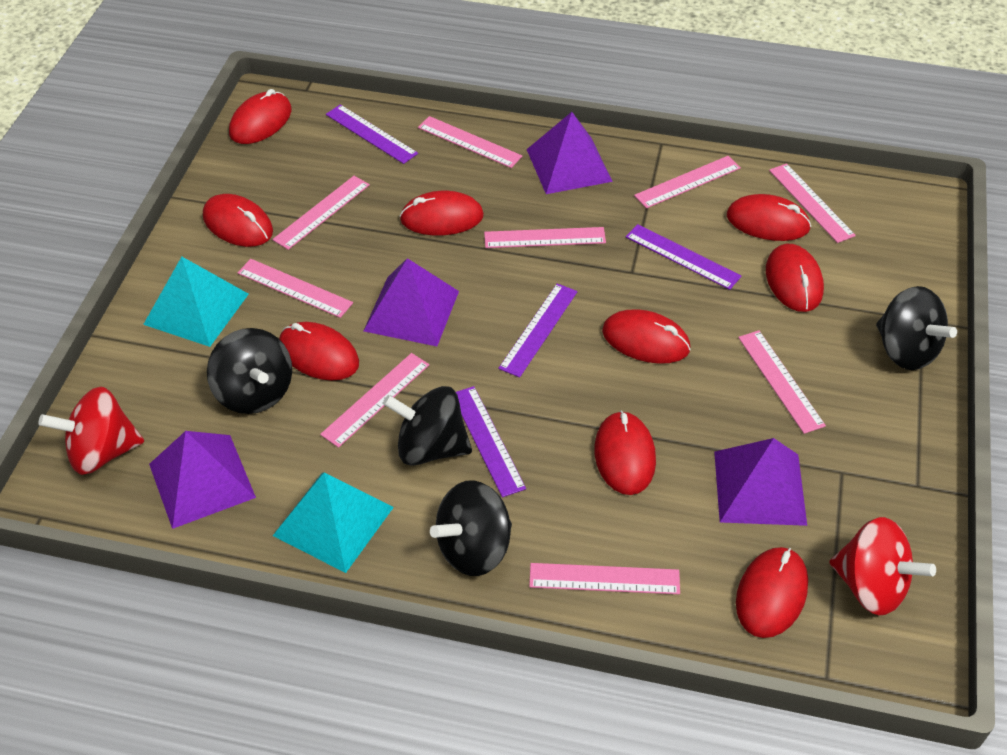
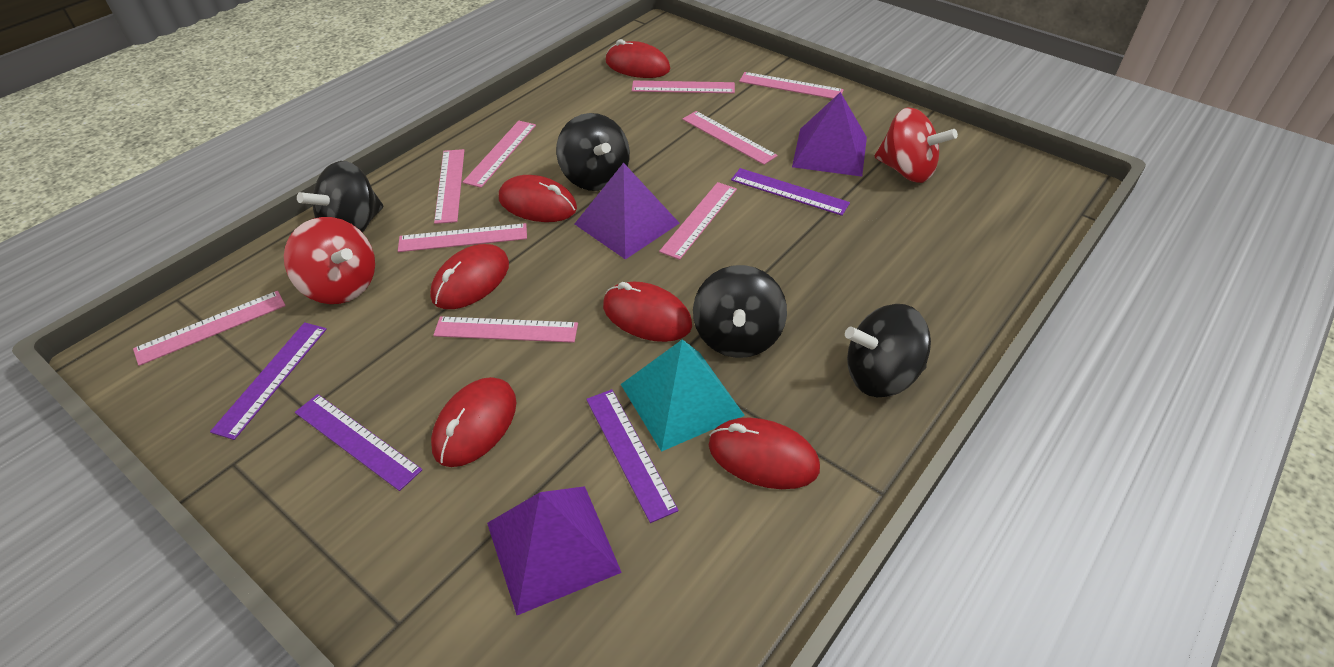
purple pyramid: [149,431,256,529] [364,258,459,346] [526,112,613,194] [714,438,807,526] = 4 -> [487,486,622,615] [575,163,680,259] [792,92,867,177] = 3
red mouse: [203,194,273,247] [229,89,291,144] [279,322,359,381] [400,191,484,235] [594,411,656,495] [602,309,691,364] [727,194,811,241] [736,547,808,638] [766,244,824,312] = 9 -> [430,244,509,309] [431,377,517,467] [499,175,577,222] [603,282,692,342] [605,39,671,78] [709,417,820,489] = 6
turquoise pyramid: [143,257,249,347] [273,472,394,573] = 2 -> [621,339,745,452] = 1

